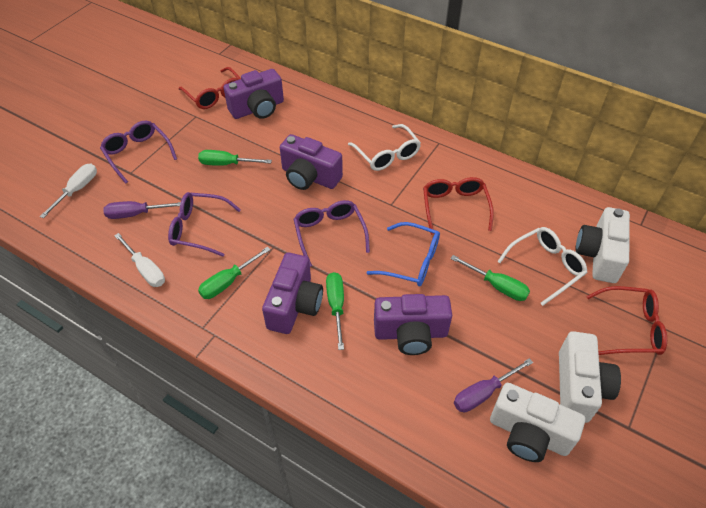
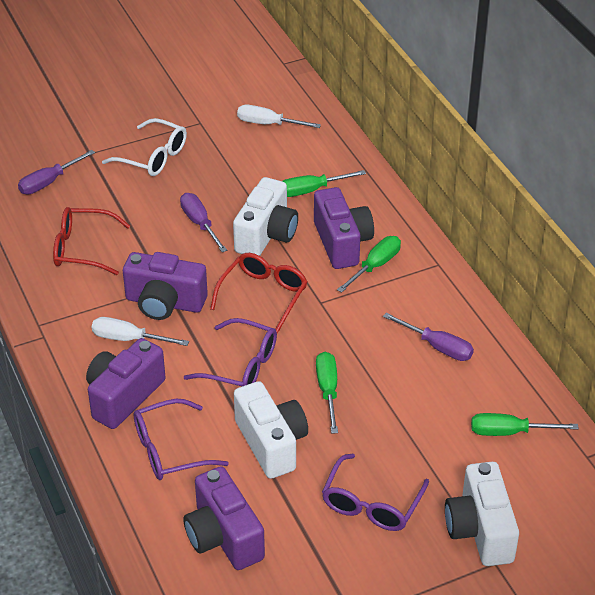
blue glasses: [366,222,440,286] = 1 -> none = 0
purple screwdriver: [103,201,181,219] [454,358,533,412] = 2 -> [18,150,95,195] [180,193,227,252] [383,313,474,361] = 3
red glasses: [179,67,241,109] [423,177,494,235] [586,286,667,355] = 3 -> [53,207,130,275] [210,253,308,334] = 2
white glasses: [348,124,421,171] [497,227,588,306] = 2 -> [102,118,187,176] = 1

